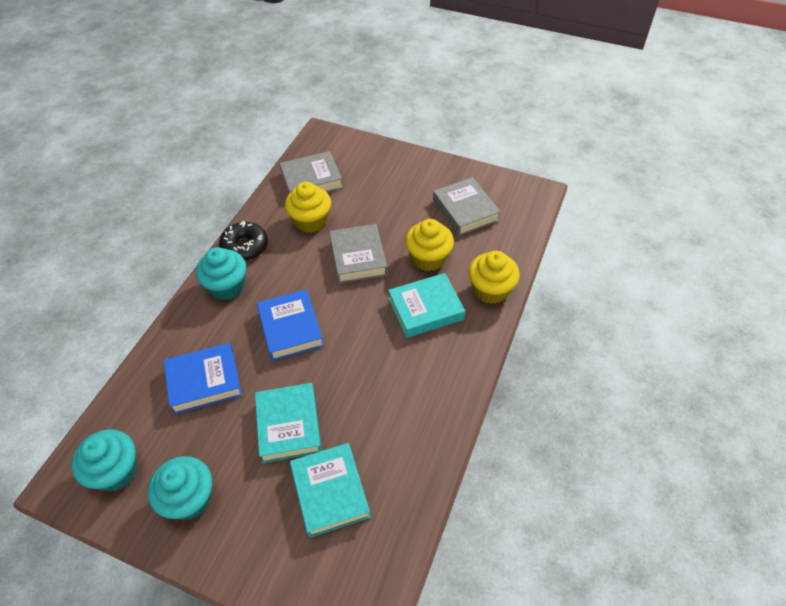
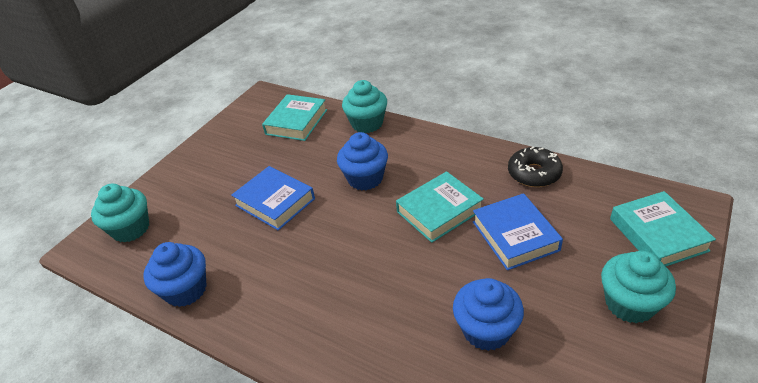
blue cupcake: none = 0 -> [143,242,207,307] [337,132,388,191] [453,278,524,351] = 3
grey book: [280,151,343,194] [329,224,388,284] [433,177,500,236] = 3 -> none = 0
yellow cupcake: [285,182,331,233] [405,219,454,271] [468,251,520,304] = 3 -> none = 0

